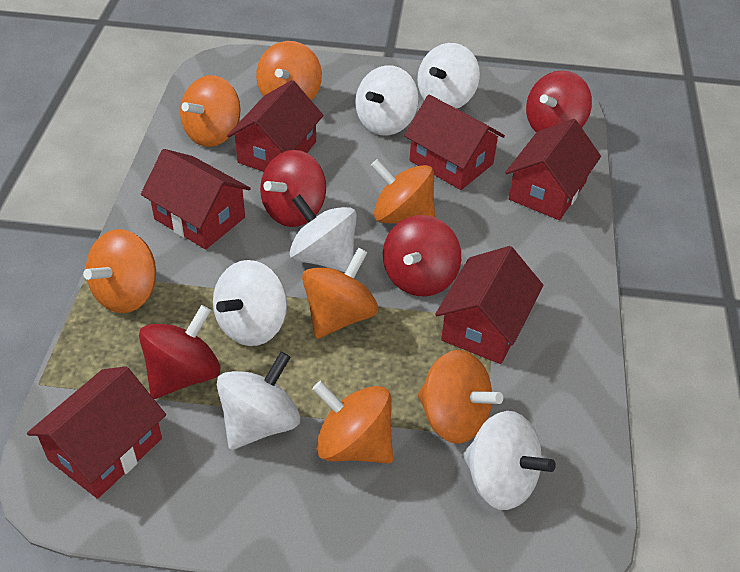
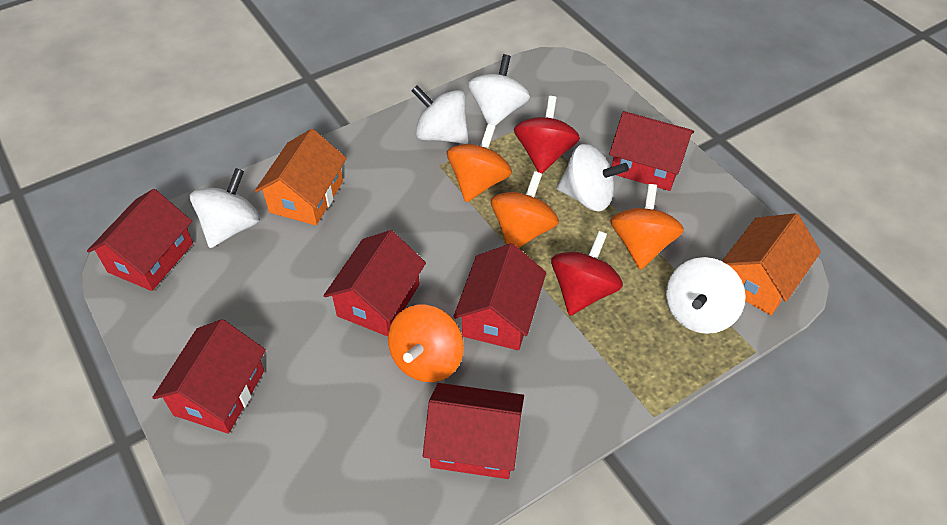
orange house: none = 0 -> [255,129,347,225] [722,213,821,315] = 2
orange spinning top: [83,229,156,313] [180,75,241,147] [256,41,322,101] [302,248,378,339] [312,381,393,463] [371,159,435,223] [418,350,503,444] = 7 -> [388,305,464,382] [447,124,512,202] [491,171,559,248] [610,184,684,270] = 4
red spinning top: [139,305,220,399] [260,150,326,227] [383,215,461,296] [526,70,592,132] = 4 -> [514,96,580,174] [551,231,623,316] = 2
white spinning top: [213,260,287,346] [217,352,300,450] [290,194,357,272] [355,65,419,136] [417,43,480,109] [463,411,556,510] = 6 -> [190,168,260,248] [411,85,469,144] [468,54,530,126] [557,144,629,211] [666,257,746,334] = 5

